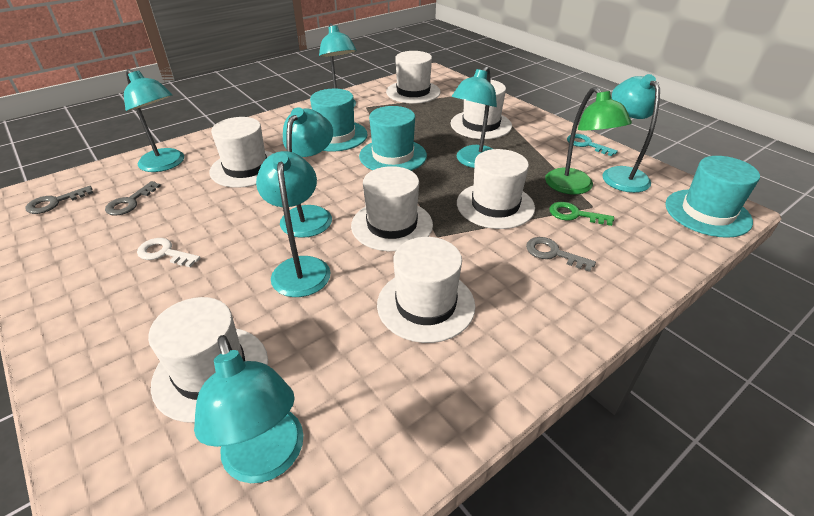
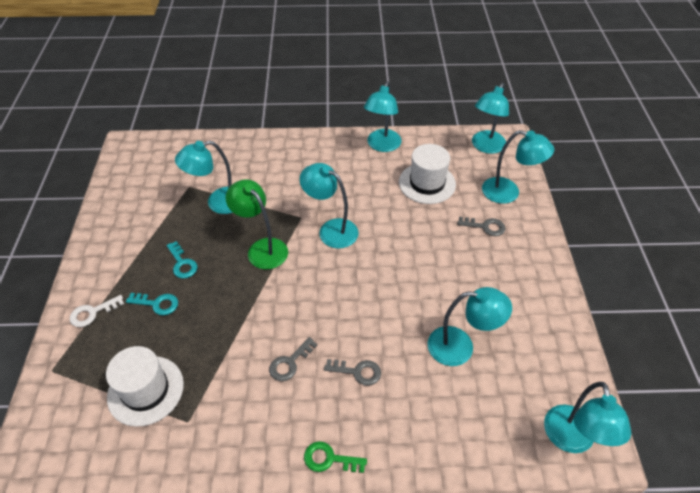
turquoise hat: [310,89,368,152] [359,106,427,171] [665,156,760,238] = 3 -> none = 0
turquoise key: [567,134,618,156] = 1 -> [126,293,178,315] [167,241,198,279] = 2
white hat: [148,297,268,423] [210,117,273,188] [351,166,433,251] [377,237,475,343] [386,51,441,104] [451,80,512,139] [457,149,535,229] = 7 -> [106,346,184,427] [399,144,456,204] = 2

